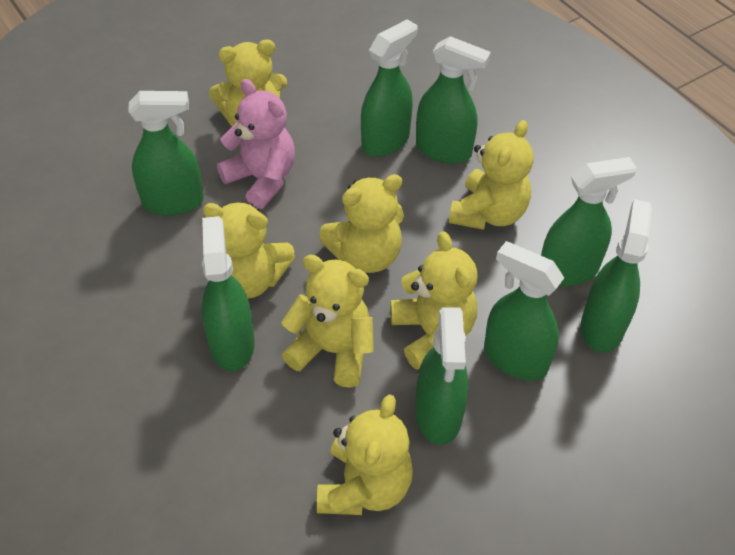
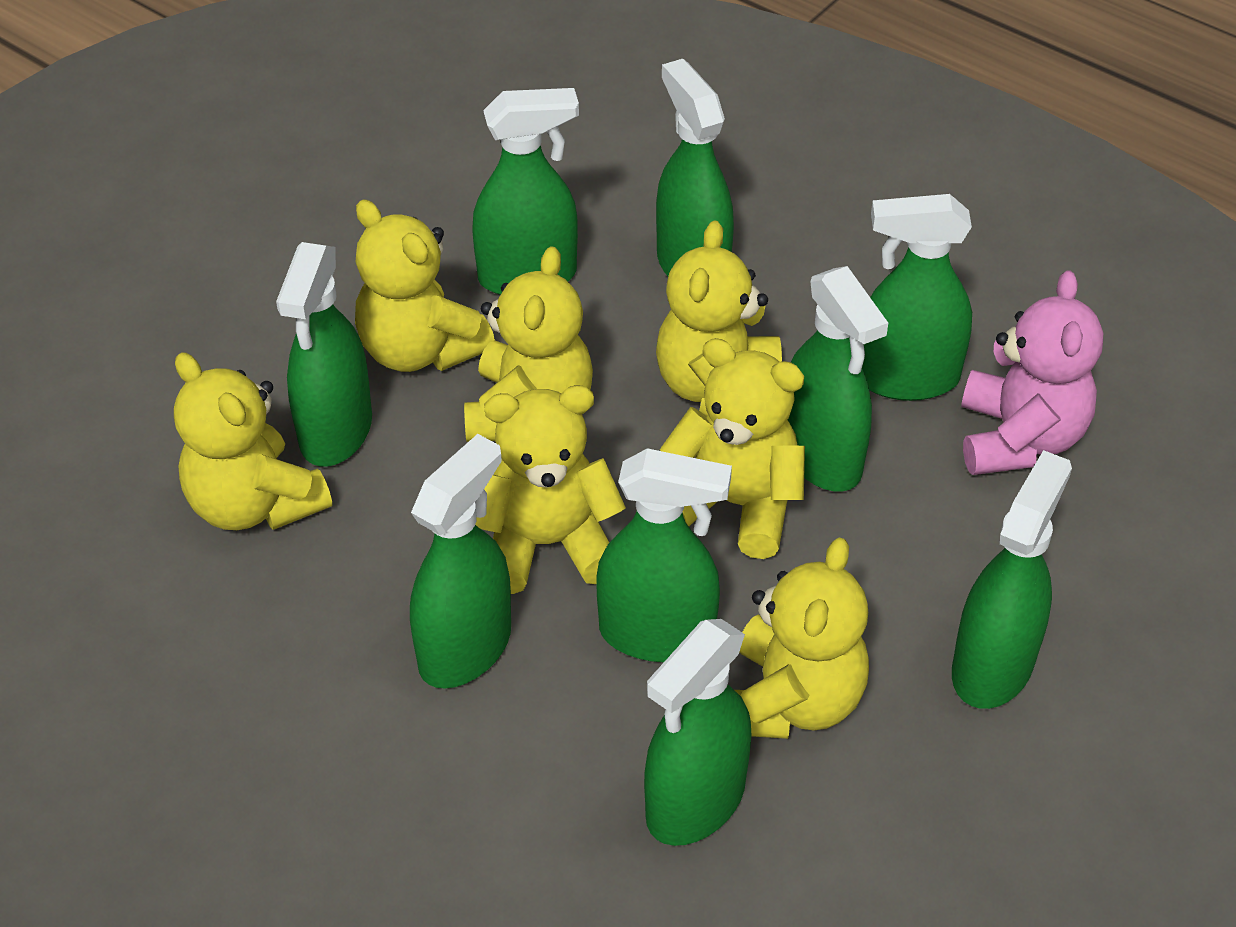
green spray bottle: [128,91,204,216] [202,216,255,372] [361,19,418,157] [415,307,468,445] [416,36,491,164] [484,241,564,381] [541,157,637,287] [581,199,652,353] = 8 -> [276,242,372,467] [410,434,511,689] [473,88,579,295] [596,448,732,662] [644,619,751,846] [656,59,734,276] [788,266,888,492] [862,194,972,401] [952,450,1072,709] = 9

